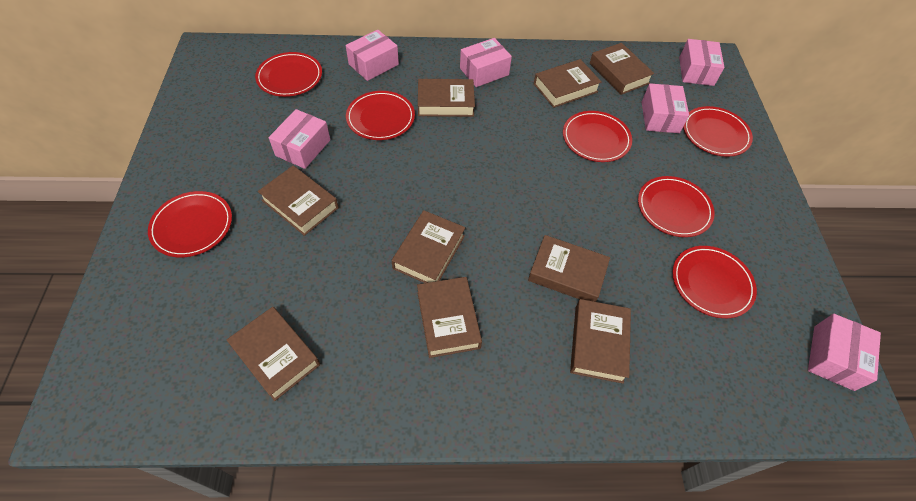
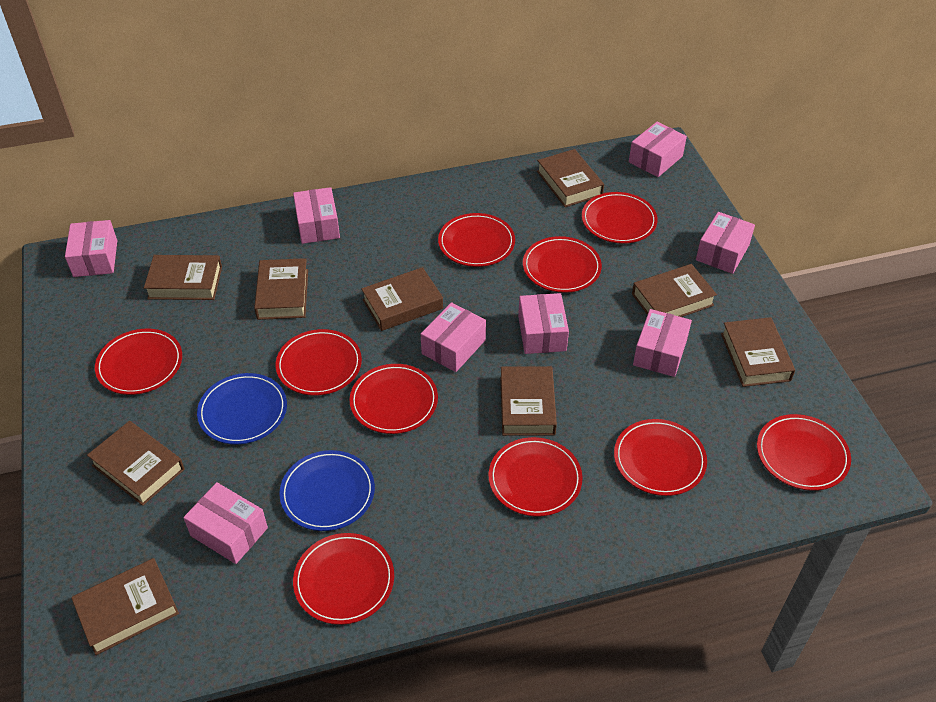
blue plate: none = 0 -> [197,373,287,444] [279,450,375,531] = 2
pink box: [269,109,330,169] [346,30,399,81] [460,38,512,87] [642,83,689,133] [679,39,724,86] [808,314,881,391] = 6 -> [65,220,117,277] [183,482,268,564] [293,187,340,244] [421,302,486,372] [518,293,569,354] [629,122,687,177] [633,309,692,377] [696,212,755,274] = 8
red plate: [148,191,232,257] [255,52,322,97] [346,91,415,140] [563,111,632,162] [638,176,715,237] [672,246,757,318] [683,106,753,157] = 7 -> [95,329,182,395] [276,329,362,396] [293,533,394,625] [349,364,438,434] [438,213,515,267] [488,437,583,517] [523,236,602,293] [582,192,658,244] [614,419,707,496] [757,414,851,491] = 10

